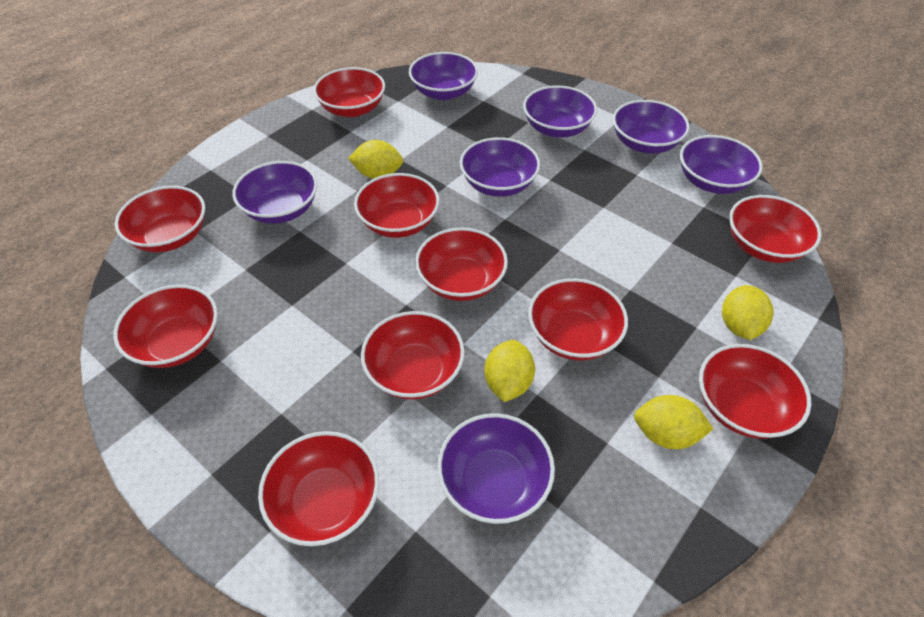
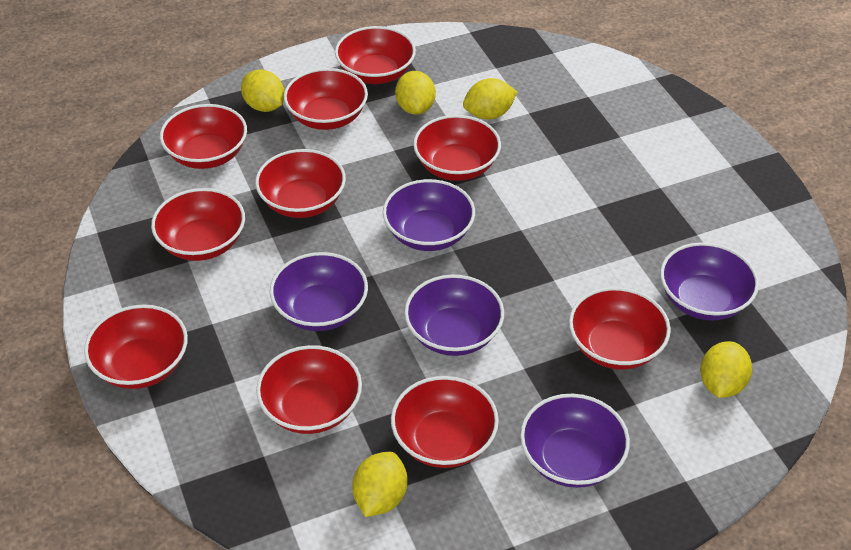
purple bowl: [232,161,317,224] [409,52,478,100] [437,413,555,524] [460,137,540,197] [523,85,597,138] [613,100,690,154] [680,135,763,194] = 7 -> [270,252,368,331] [383,179,475,251] [404,275,504,356] [520,394,630,488] [660,242,759,321] = 5
yellow lemon: [348,140,403,179] [484,340,535,402] [634,395,713,449] [722,285,773,340] = 4 -> [241,70,284,112] [352,452,407,517] [395,71,436,115] [463,78,517,120] [700,341,752,398] = 5

